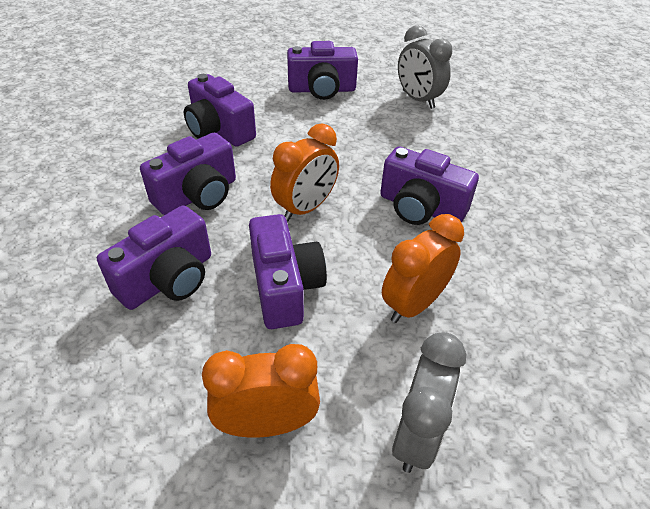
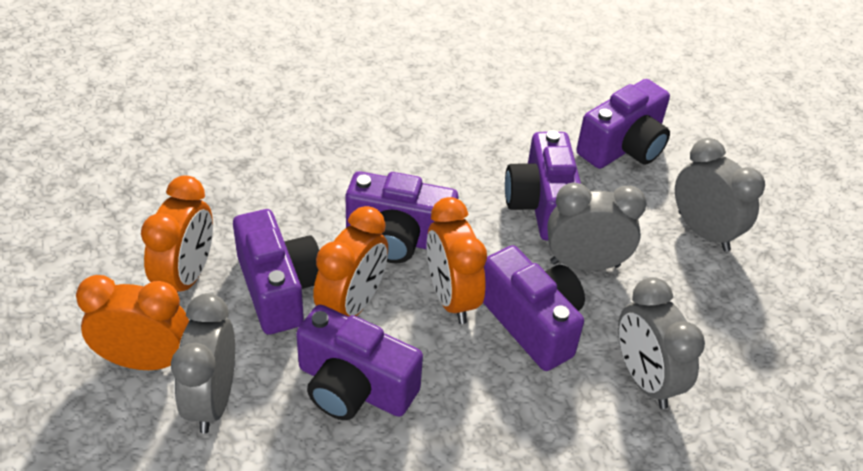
grey clock: [392,332,467,473] [398,26,452,109] = 2 -> [171,293,235,433] [547,182,646,271] [618,277,705,409] [675,138,765,252] = 4
orange clock: [202,344,320,438] [270,123,339,221] [382,214,464,323] = 3 -> [76,275,189,370] [141,176,213,293] [313,206,388,317] [427,197,487,324] = 4

